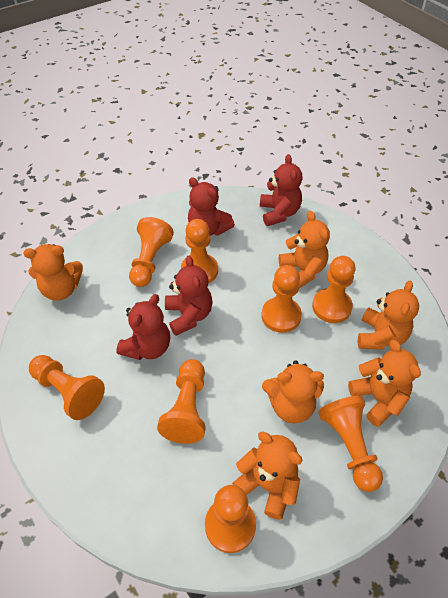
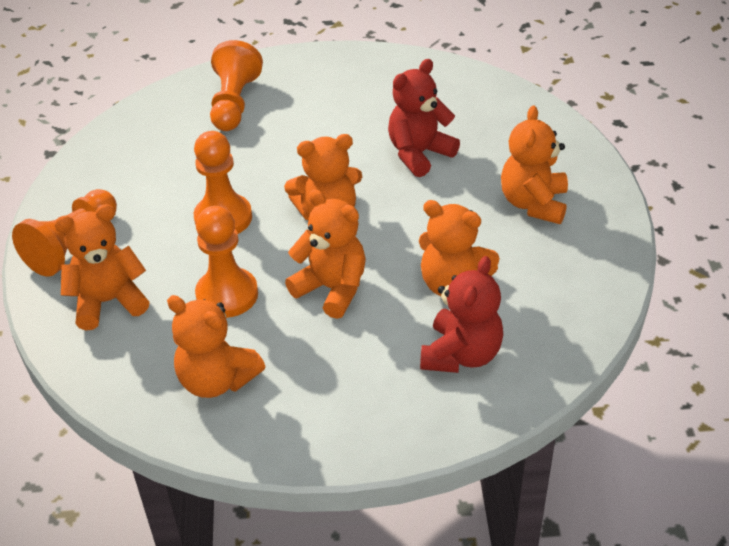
orange pawn: [29,355,105,420] [129,217,174,287] [157,359,206,444] [181,219,218,283] [205,485,256,553] [261,265,302,333] [312,256,356,323] [318,396,383,492] = 8 -> [12,189,117,277] [194,131,252,234] [195,206,258,318] [210,40,263,131] = 4
red teddy bear: [116,294,170,360] [165,256,213,336] [188,177,235,236] [260,154,303,226] = 4 -> [388,59,460,177] [420,256,503,373] = 2

